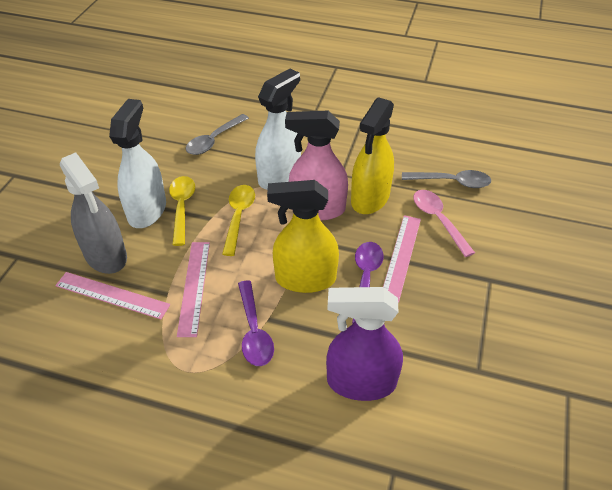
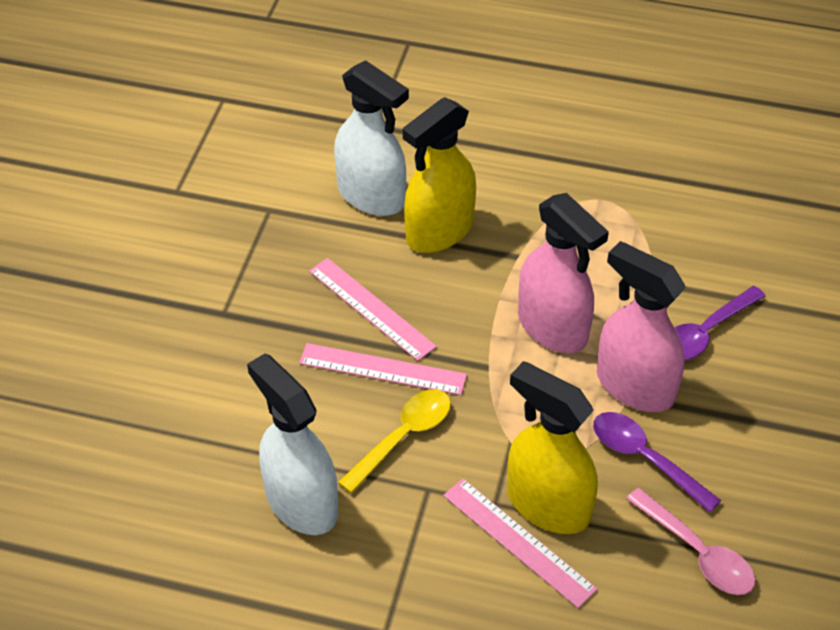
grey spoon: [186,114,249,155] [402,170,491,188] = 2 -> none = 0
grey spray bottle: [59,152,127,274] = 1 -> none = 0
pink spray bottle: [285,111,348,220] = 1 -> [518,193,609,353] [597,241,686,412] = 2
purple spray bottle: [326,287,403,401] = 1 -> none = 0
yellow spoon: [169,176,195,246] [222,185,255,256] = 2 -> [338,389,451,494] = 1

